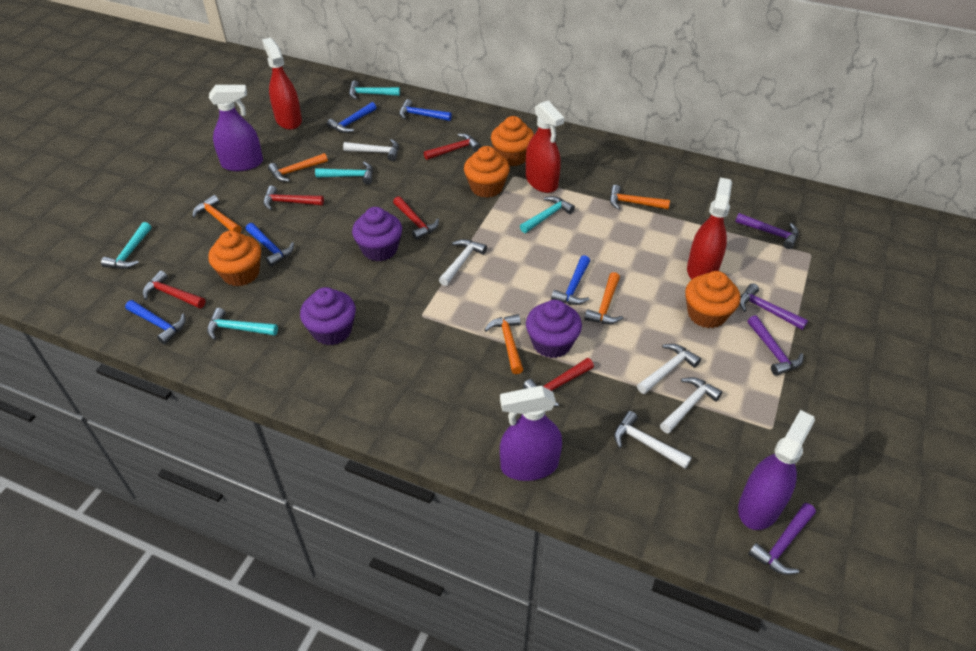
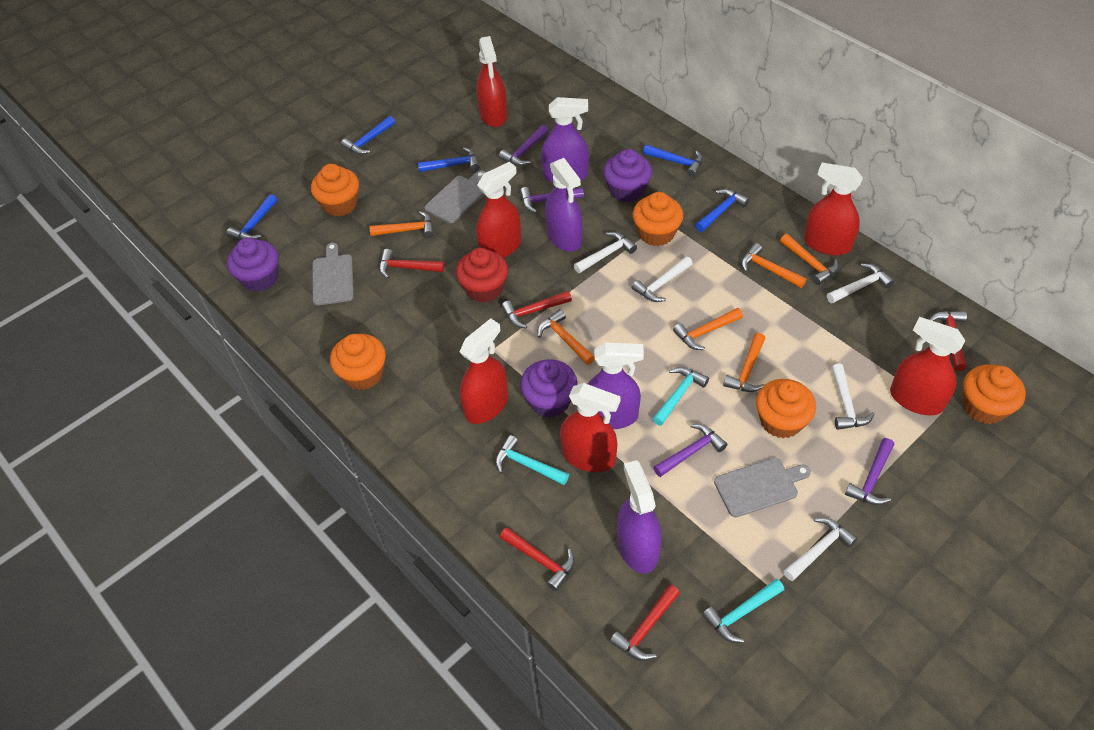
grey cutting board: none = 0 -> [313,243,354,305] [424,170,486,223] [714,458,811,517] = 3
orange cupcake: [208,231,261,286] [464,146,510,198] [491,116,534,166] [685,271,741,328] = 4 -> [311,164,359,216] [330,334,386,390] [633,192,683,246] [756,379,816,439] [963,364,1026,424] = 5
orange hammer: [192,195,242,233] [268,153,328,182] [485,314,523,374] [584,272,623,324] [610,185,670,210] = 5 -> [370,211,434,238] [538,309,595,365] [673,308,743,350] [723,333,765,392] [741,243,806,288] [780,234,839,285] = 6
purple spray bottle: [209,85,263,171] [500,386,562,481] [738,410,815,530] = 3 -> [541,97,589,183] [545,158,583,252] [588,342,644,429] [617,460,662,573] = 4
red cupcake: none = 0 -> [456,248,508,303] = 1
red spray bottle: [262,38,302,130] [526,101,564,193] [687,178,732,279] = 3 -> [459,318,508,424] [476,36,507,127] [476,162,521,258] [560,383,621,472] [804,162,863,255] [890,317,966,415] = 6
turquoise hammer: [101,222,152,269] [207,308,278,340] [315,162,373,185] [349,80,400,100] [520,196,575,233] = 5 -> [495,435,569,485] [652,367,709,426] [702,579,784,643] = 3

